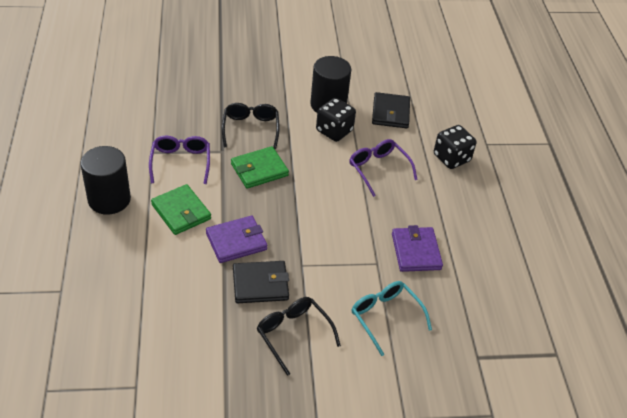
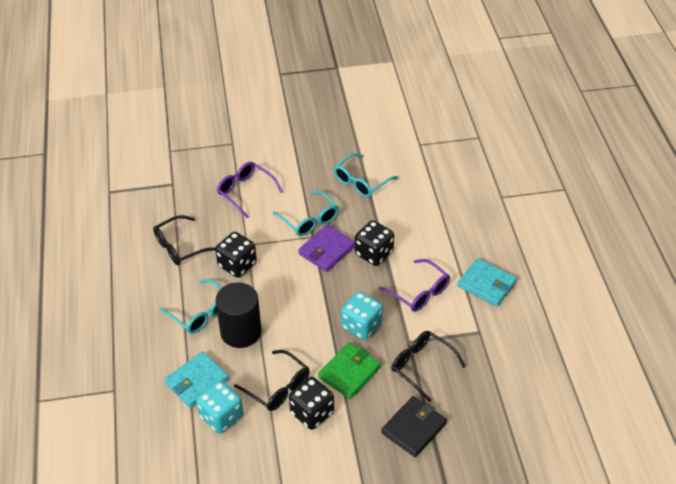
black cylinder: [80,146,131,215] [310,56,351,113] = 2 -> [215,282,262,348] = 1
black dice: [316,98,356,142] [434,125,477,169] = 2 -> [215,232,257,278] [289,377,334,430] [355,220,394,266] = 3
black glasses: [222,103,280,149] [257,297,341,376] = 2 -> [153,215,216,265] [234,350,310,411] [391,331,466,402] = 3
black wallet: [233,261,289,303] [372,92,410,128] = 2 -> [381,396,447,457] = 1
green wallet: [151,184,211,235] [231,146,289,189] = 2 -> [318,342,381,399] = 1
purple wallet: [206,215,268,263] [392,225,443,272] = 2 -> [298,225,355,272] = 1
turquoise dice: none = 0 -> [196,381,243,434] [341,291,383,340] = 2
turquoise glasses: [352,281,432,356] = 1 -> [160,279,222,334] [273,190,339,236] [334,153,398,198] = 3
turquoise wallet: none = 0 -> [164,351,229,408] [457,258,517,307] = 2

